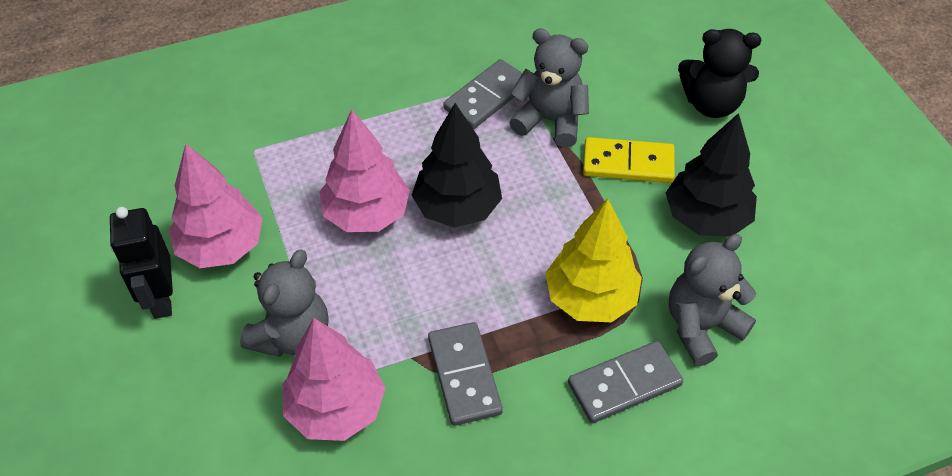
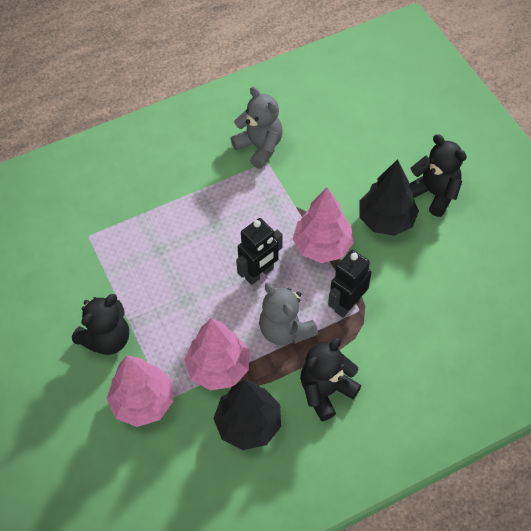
black robot: [110,207,173,319] = 1 -> [236,218,283,285] [328,250,371,317] = 2
black teddy bear: [678,29,761,118] = 1 -> [72,294,129,355] [300,338,361,421] [409,134,467,217] = 3
grey domino: [428,322,503,426] [443,59,522,129] [568,341,683,423] = 3 -> none = 0
grey teddy bear: [240,250,328,357] [509,28,589,148] [669,234,756,366] = 3 -> [231,87,283,168] [259,283,318,345] = 2
yellow domino: [583,137,675,183] = 1 -> none = 0
yellow tree: [545,199,642,322] = 1 -> none = 0

